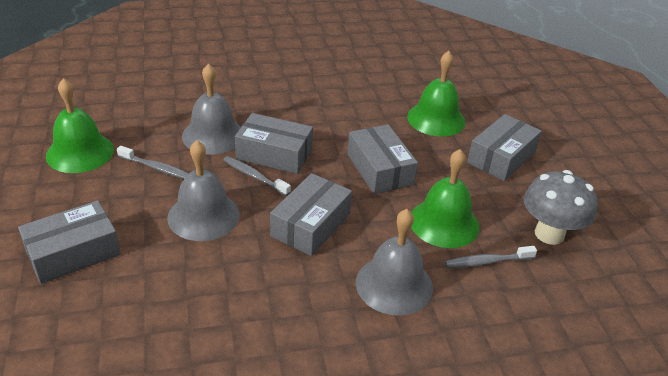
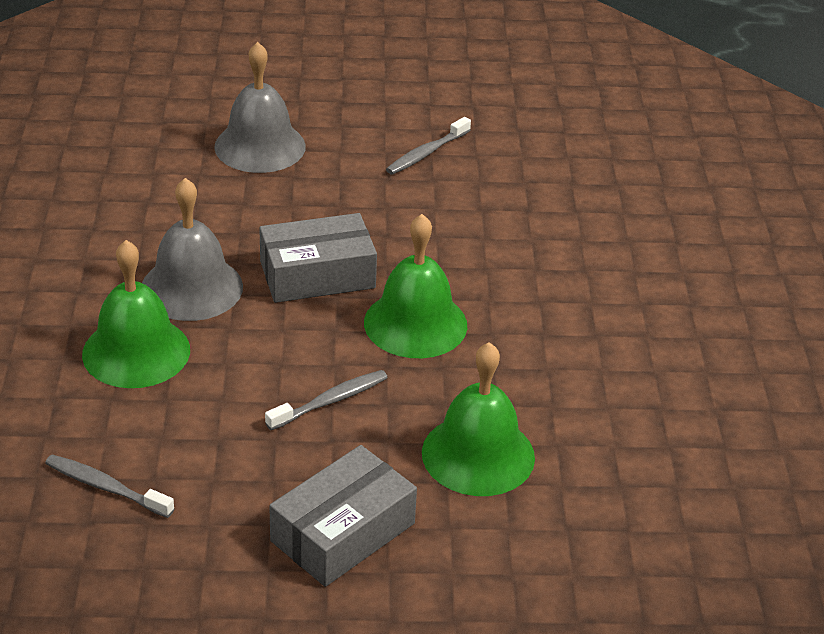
grey bell: [167,140,240,241] [182,64,241,154] [356,209,433,316] = 3 -> [142,178,243,321] [214,42,306,173] = 2
grey box: [18,200,121,284] [235,113,313,174] [270,173,352,256] [347,124,418,194] [467,114,542,181] = 5 -> [259,213,377,303] [269,445,417,587] = 2
grey mushroom: [524,170,597,245] = 1 -> none = 0

